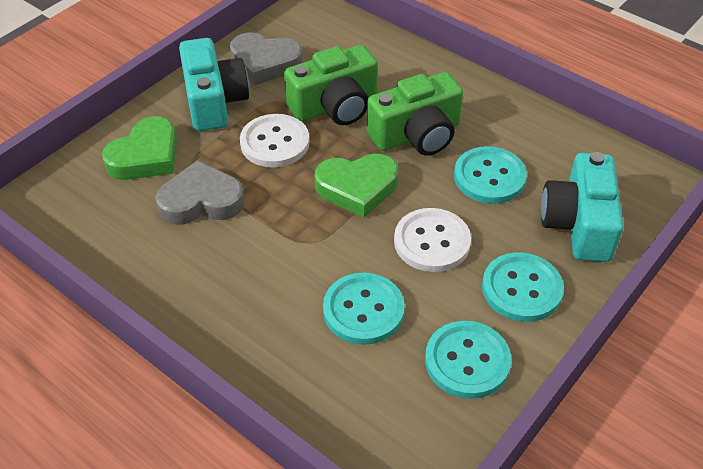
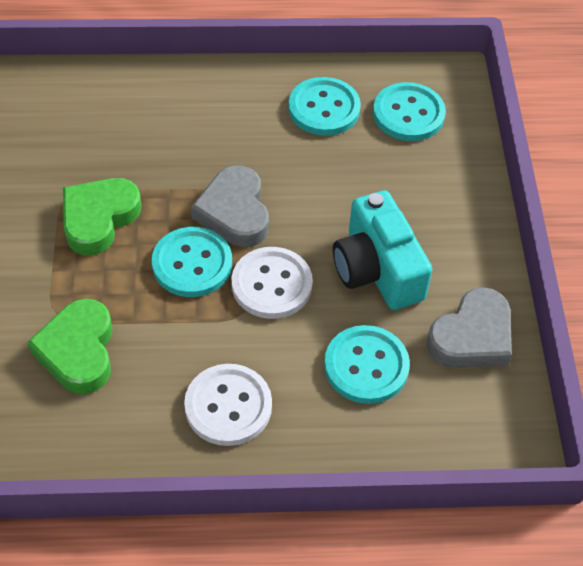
green camera: [284,45,378,125] [367,72,463,156] = 2 -> none = 0
turquoise camera: [179,38,249,131] [541,152,623,262] = 2 -> [333,190,432,310] = 1

